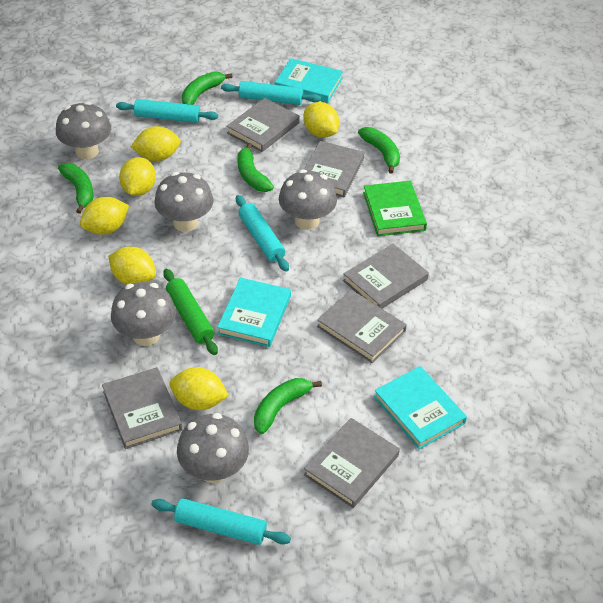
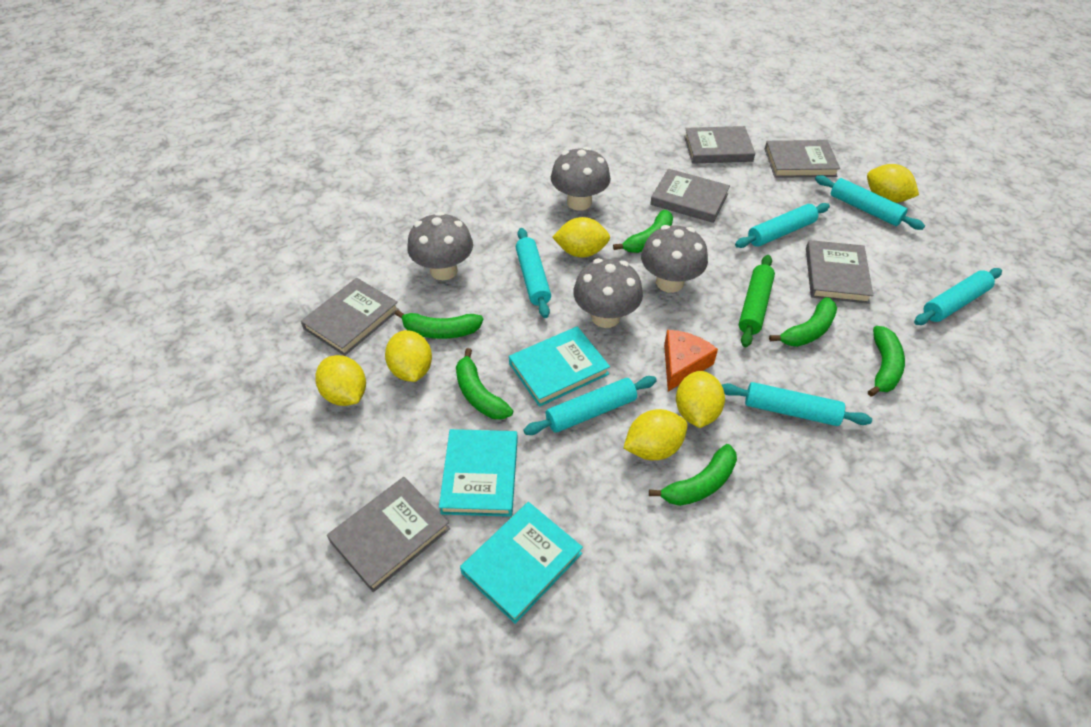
green banana: [58,163,93,214] [182,71,233,105] [237,143,274,192] [254,378,322,434] [358,127,400,174] = 5 -> [395,310,483,339] [456,348,513,419] [613,210,673,253] [649,444,737,506] [769,297,837,347] [868,326,905,396] = 6
green book: [363,181,427,236] = 1 -> none = 0
grey mushroom: [56,102,111,159] [111,282,176,346] [154,172,213,232] [177,413,249,483] [279,169,337,230] = 5 -> [407,212,473,280] [551,147,611,211] [573,258,643,328] [641,225,708,293] = 4
orange cheese: none = 0 -> [664,330,718,392] = 1
turquoise rolling pin: [116,99,218,123] [151,498,291,545] [221,81,321,105] [236,195,289,271] = 4 -> [516,228,551,318] [523,376,657,435] [722,382,872,426] [735,203,830,248] [815,175,925,230] [914,268,1002,325] = 6

